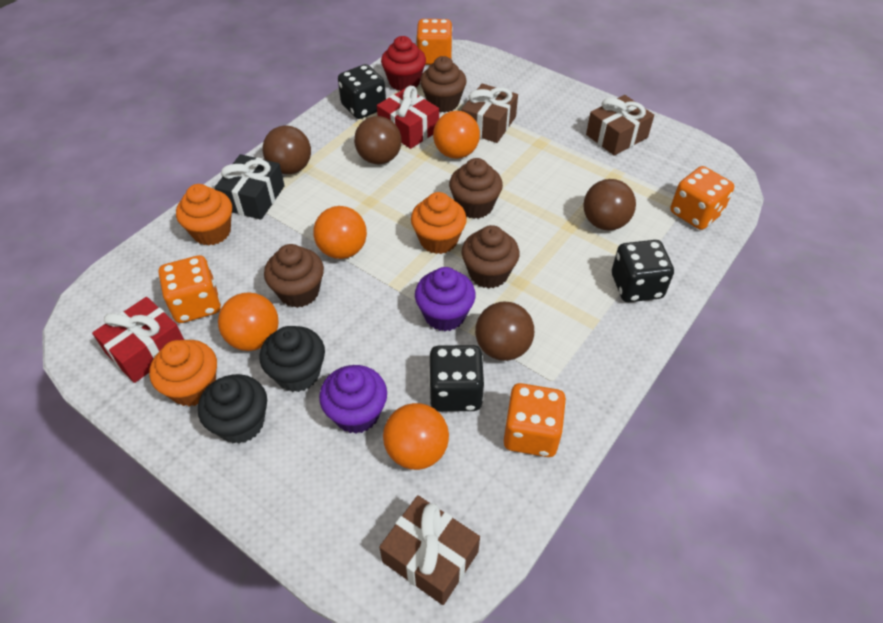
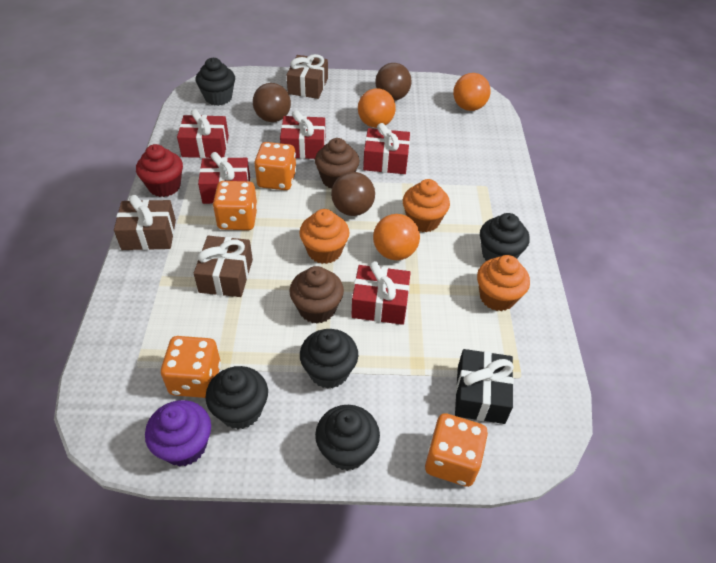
black cupcake: [198,374,267,444] [260,326,325,392] = 2 -> [196,58,235,106] [205,366,268,430] [300,329,358,389] [315,405,380,471] [480,213,530,261] = 5
black dice: [338,64,386,119] [429,345,485,412] [612,240,674,302] = 3 -> none = 0
brown ball: [262,126,311,174] [354,116,401,164] [475,302,534,361] [583,179,636,230] = 4 -> [253,83,291,122] [331,172,375,216] [375,63,411,101] = 3
brown cupcake: [264,244,324,308] [420,56,466,113] [449,158,503,219] [462,225,520,289] = 4 -> [290,266,344,323] [315,138,360,189] = 2
orange ball: [218,292,279,351] [313,206,367,259] [383,403,449,470] [433,111,480,159] = 4 -> [358,88,396,128] [373,214,420,260] [453,73,491,111] = 3
purple cupcake: [319,365,387,434] [415,267,476,331] = 2 -> [145,400,211,467] = 1
red gift: [92,297,184,383] [377,86,439,149] = 2 -> [177,109,229,158] [198,152,250,204] [280,110,325,159] [351,261,411,325] [363,123,410,174] = 5

